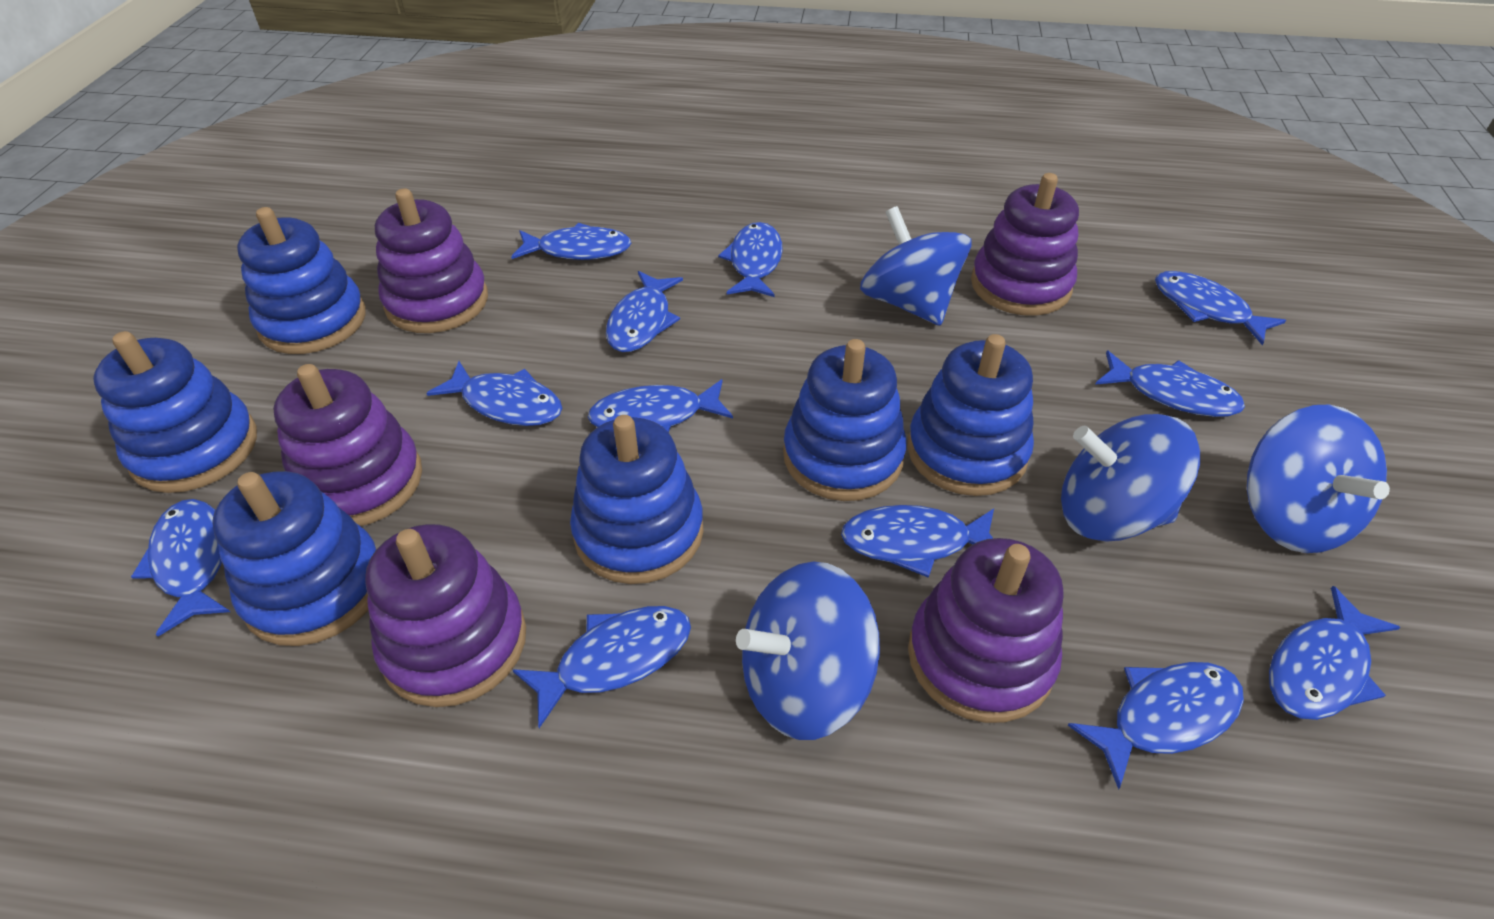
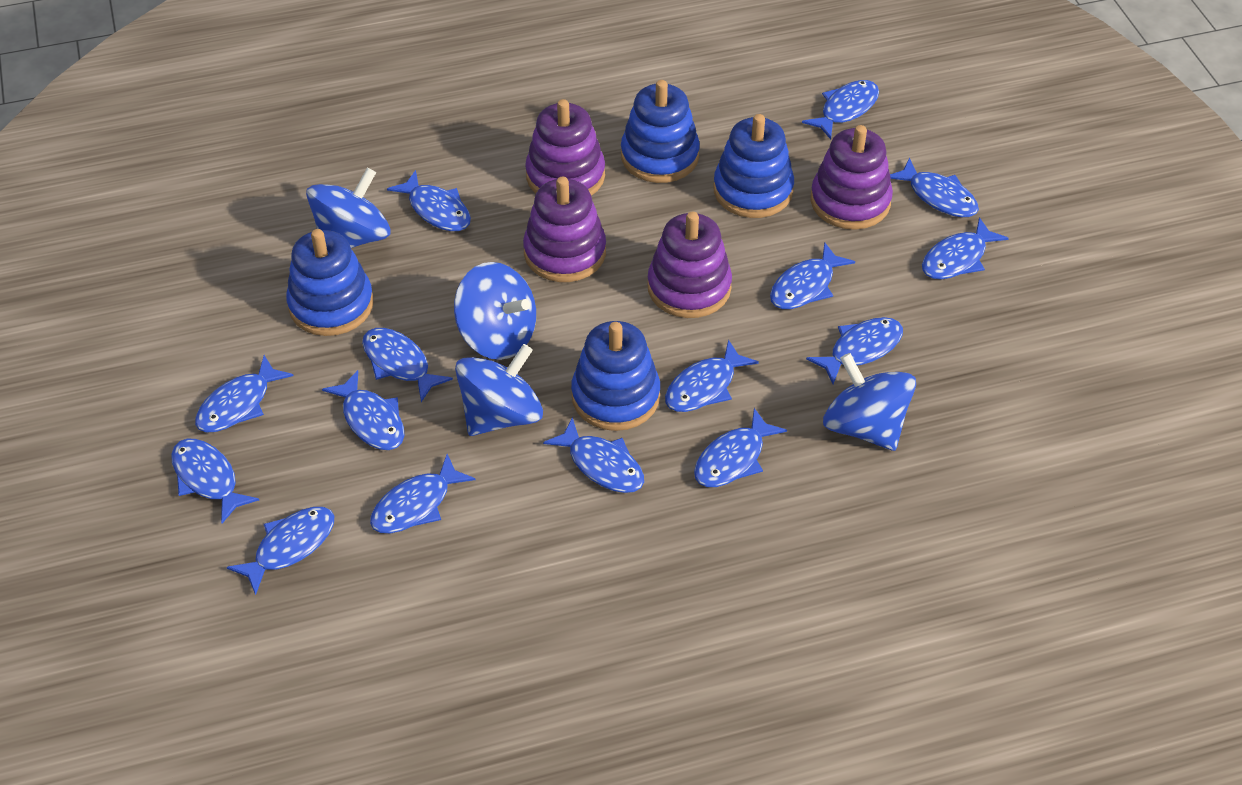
blue fish: [131,499,230,636] [426,361,562,426] [511,223,631,260] [513,606,691,728] [588,379,733,432] [606,271,683,352] [718,222,783,297] [841,505,994,577] [1068,662,1244,790] [1095,351,1245,417] [1155,271,1286,345] [1269,586,1400,720] = 12 -> [171,439,259,523] [195,355,294,432] [227,507,334,595] [322,370,404,450] [362,328,453,402] [370,454,476,533] [387,170,471,231] [543,417,644,493] [665,339,759,412] [694,408,787,487] [770,242,855,309] [802,80,879,139] [806,317,903,384] [890,157,979,217] [922,217,1009,279] = 15
blue stacking toy: [93,331,257,493] [212,471,377,646] [237,207,366,354] [570,415,704,584] [783,339,907,501] [908,334,1034,496] = 6 -> [286,229,373,336] [571,321,660,431] [621,80,700,183] [713,114,794,218] = 4
purple stacking toy: [273,364,422,526] [365,524,526,707] [375,188,488,333] [908,538,1064,723] [971,173,1079,316] = 5 -> [523,177,606,282] [525,99,605,196] [647,212,732,318] [811,125,893,230] = 4

